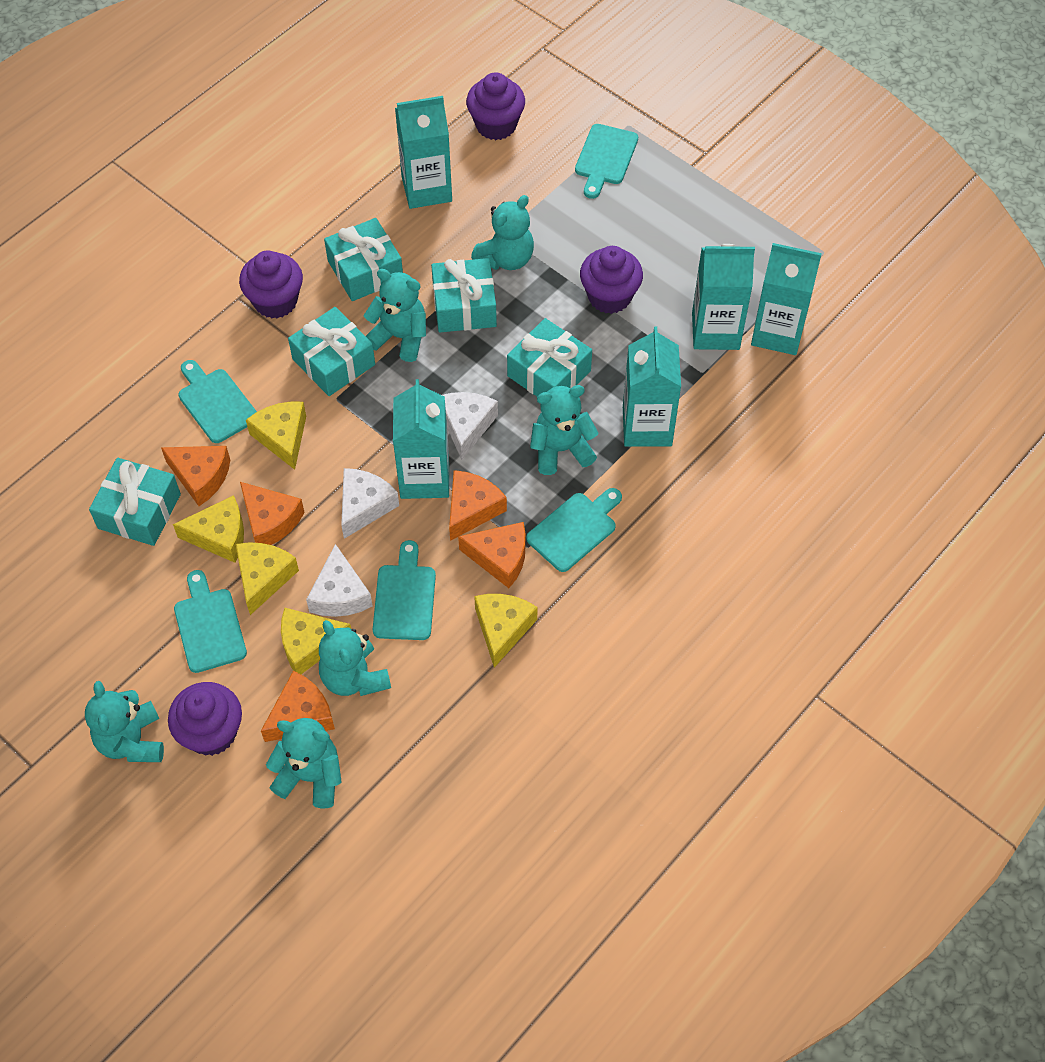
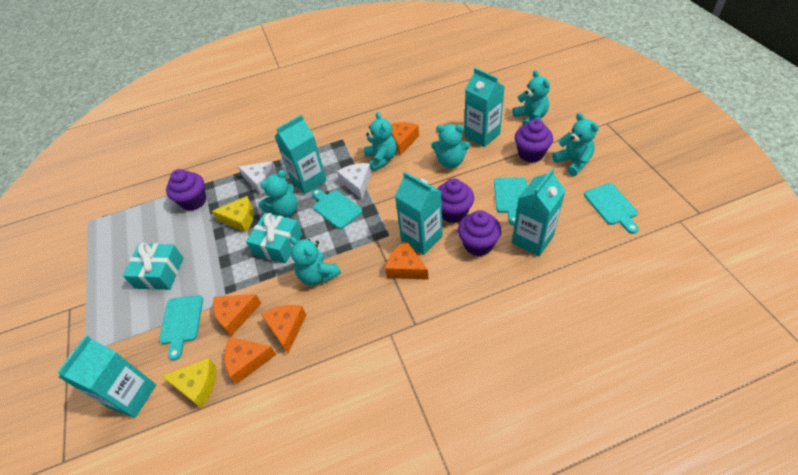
turquoise cutting board: [174,570,247,673] [178,360,257,443] [373,540,436,640] [526,488,622,572] [575,124,638,199] = 5 -> [159,295,203,360] [312,189,363,229] [494,177,527,226] [584,183,639,234] = 4
turquoise gift: [89,458,181,546] [288,307,375,396] [324,218,403,301] [431,258,497,333] [507,318,592,397] = 5 -> [123,243,184,290] [246,213,302,263] = 2
white cheese: [306,544,373,617] [341,468,399,539] [442,392,498,460] = 3 -> [238,161,277,194] [337,163,372,200] = 2
yellow cheese: [173,495,244,563] [236,542,299,615] [246,402,306,470] [281,608,351,674] [474,594,538,668] = 5 -> [162,358,216,408] [212,196,254,232] = 2

